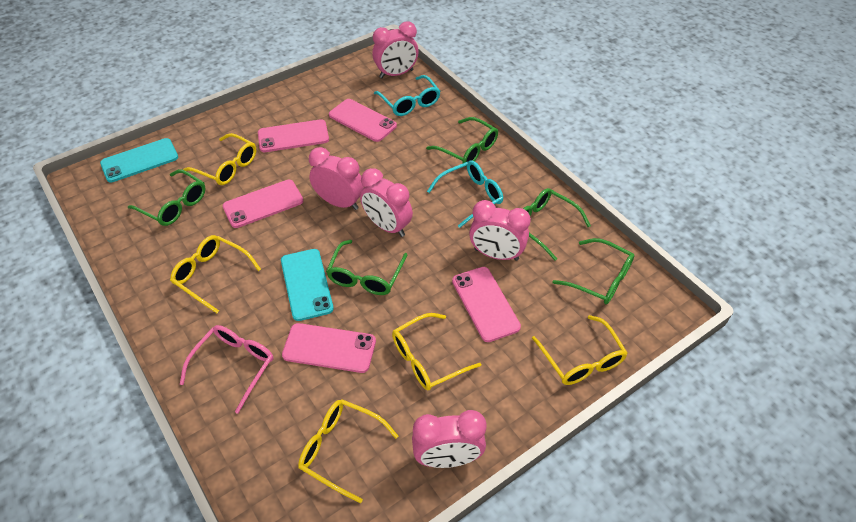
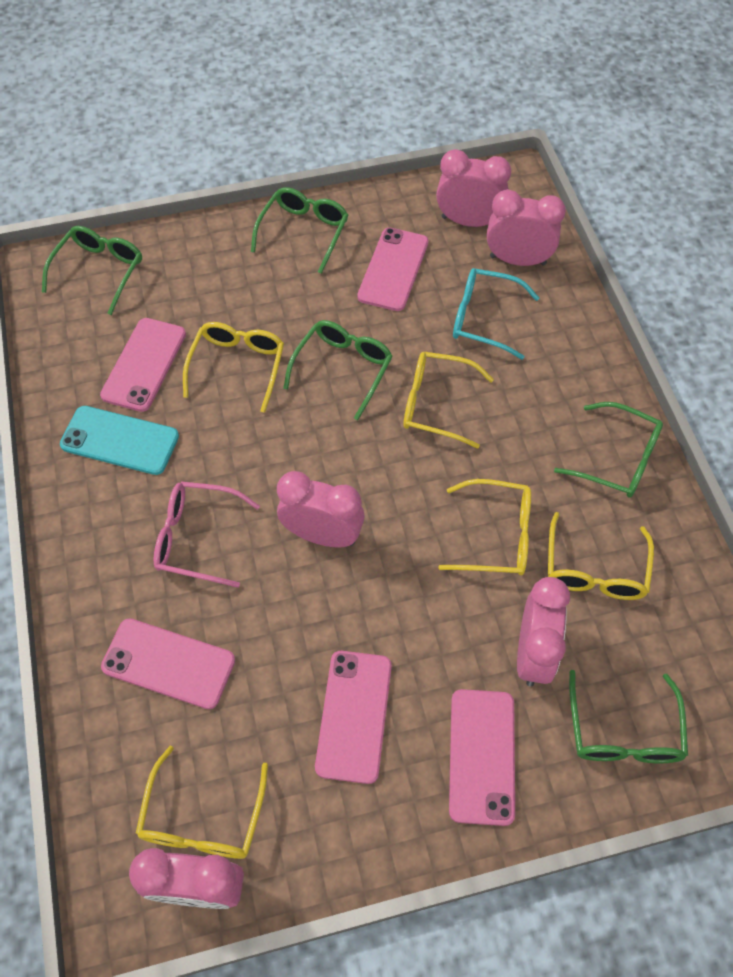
turquoise glasses: [374,75,440,116] [427,160,503,228] = 2 -> [453,268,539,360] = 1
turquoise phone: [100,138,178,182] [281,249,334,321] = 2 -> [60,406,179,475] = 1

